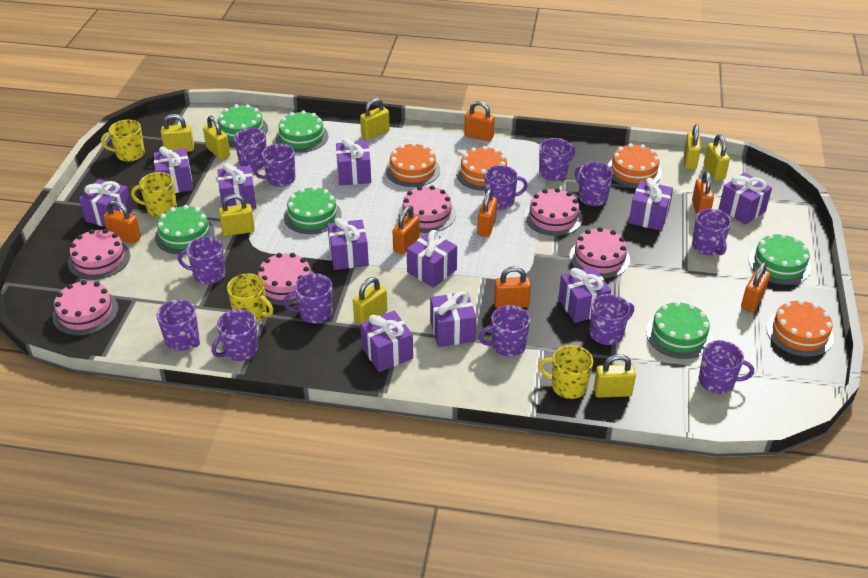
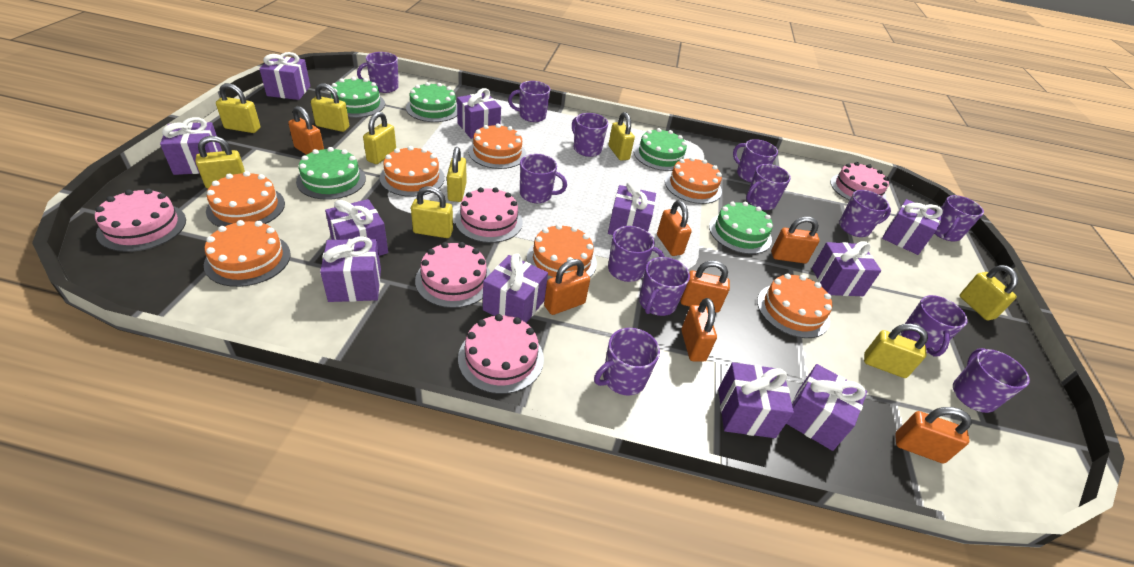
green cake: [155,205,215,254] [218,104,268,145] [275,110,328,153] [284,186,342,234] [646,301,712,359] [749,233,811,285] = 6 -> [296,147,366,200] [331,77,385,118] [406,82,457,122] [634,128,687,171] [709,202,773,254] = 5
orange cake: [386,142,440,187] [456,146,507,191] [608,143,662,188] [766,300,834,357] = 4 -> [204,220,291,287] [206,171,285,227] [380,146,445,197] [468,124,526,169] [527,224,597,280] [665,157,722,204] [757,273,832,338] = 7
pink cake: [52,280,118,335] [68,229,130,280] [258,253,314,305] [398,185,456,233] [525,188,583,236] [570,227,630,278] = 6 -> [95,188,186,252] [415,242,491,308] [455,187,523,243] [458,314,544,394] [830,162,889,200] = 5
yellow mug: [101,120,145,162] [131,172,177,217] [227,274,273,322] [538,345,593,399] = 4 -> none = 0
yellow padlock: [161,114,194,152] [203,116,230,160] [219,194,255,236] [353,277,387,325] [360,98,390,140] [594,354,636,398] [684,124,701,170] [704,135,730,180] = 8 -> [196,136,245,189] [216,83,260,133] [311,83,349,132] [363,112,396,164] [411,186,453,238] [447,147,466,202] [608,112,635,161] [864,324,928,378] [960,265,1018,320] = 9

